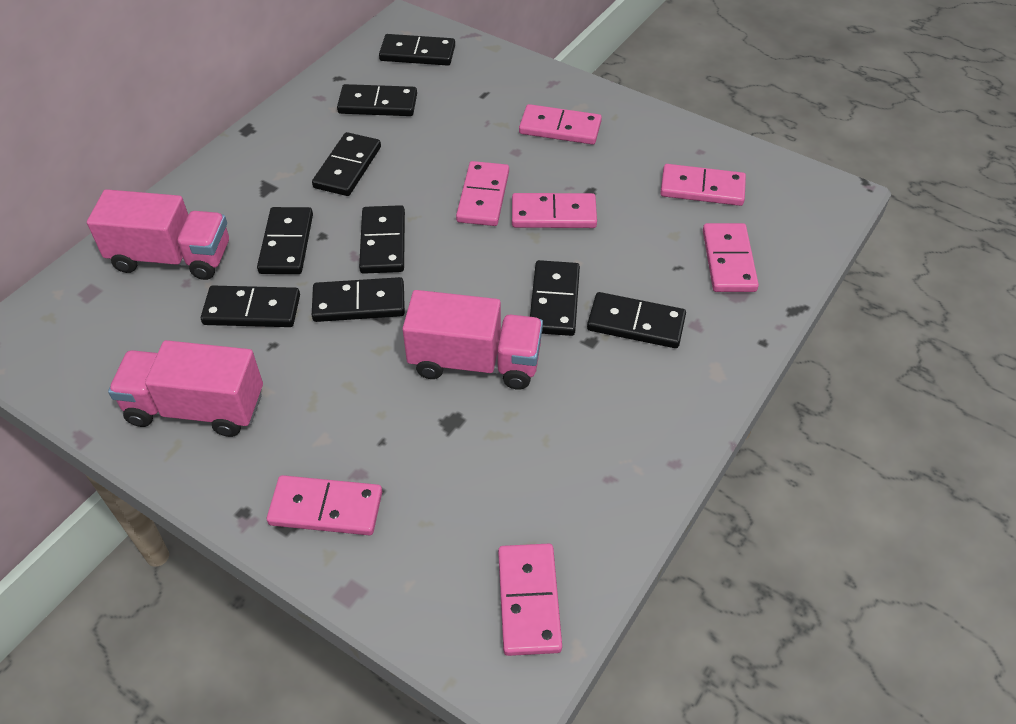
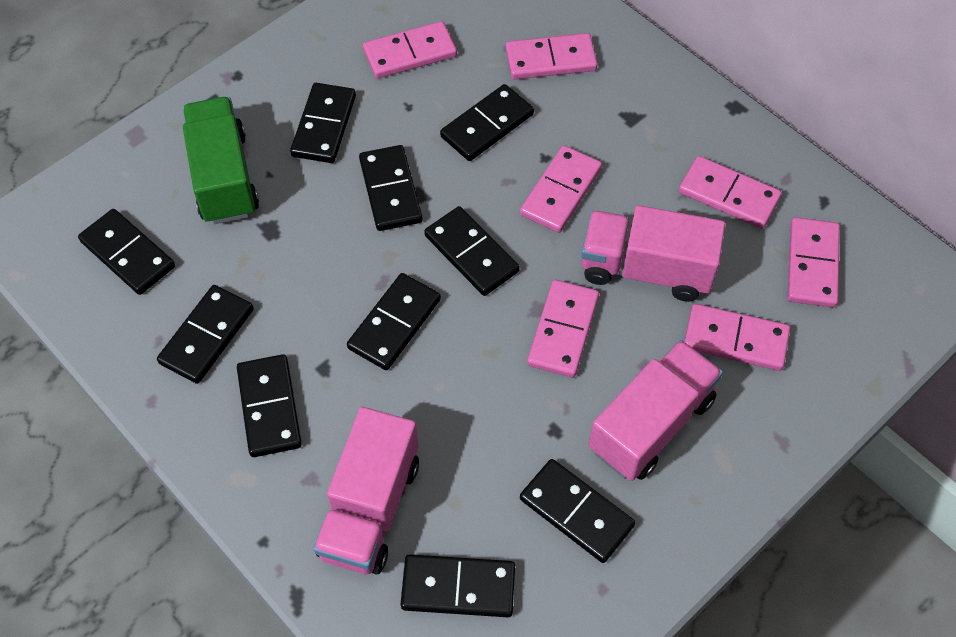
black domino: [201,286,300,327] [257,207,313,274] [312,132,381,196] [312,277,405,322] [337,84,417,116] [359,205,405,274] [379,34,455,66] [530,260,580,336] [587,292,686,348] = 9 -> [78,209,175,295] [157,285,254,384] [237,354,302,457] [290,83,356,163] [347,273,441,370] [359,145,422,231] [401,554,515,617] [424,206,520,296] [440,84,534,161] [520,459,635,563] = 10
green truck: none = 0 -> [183,97,259,224] = 1

